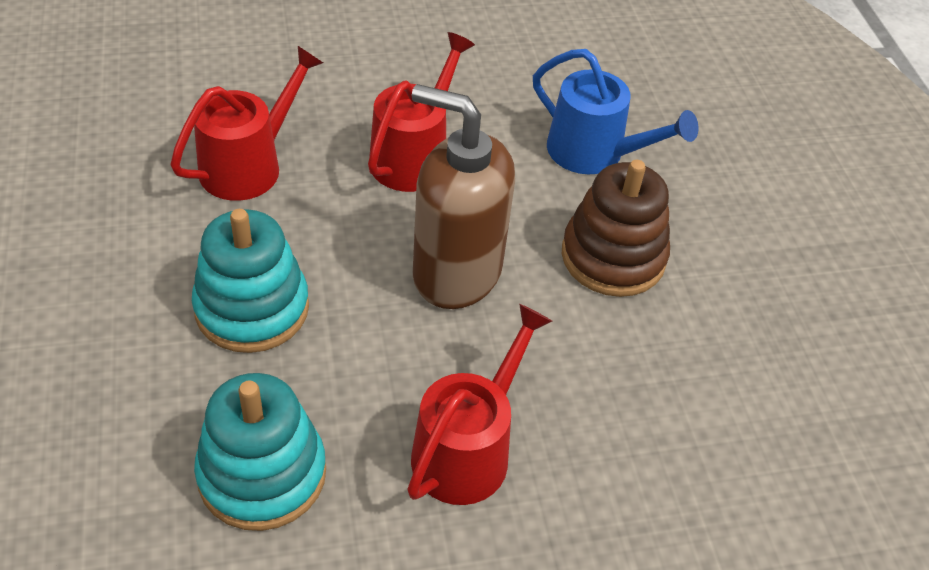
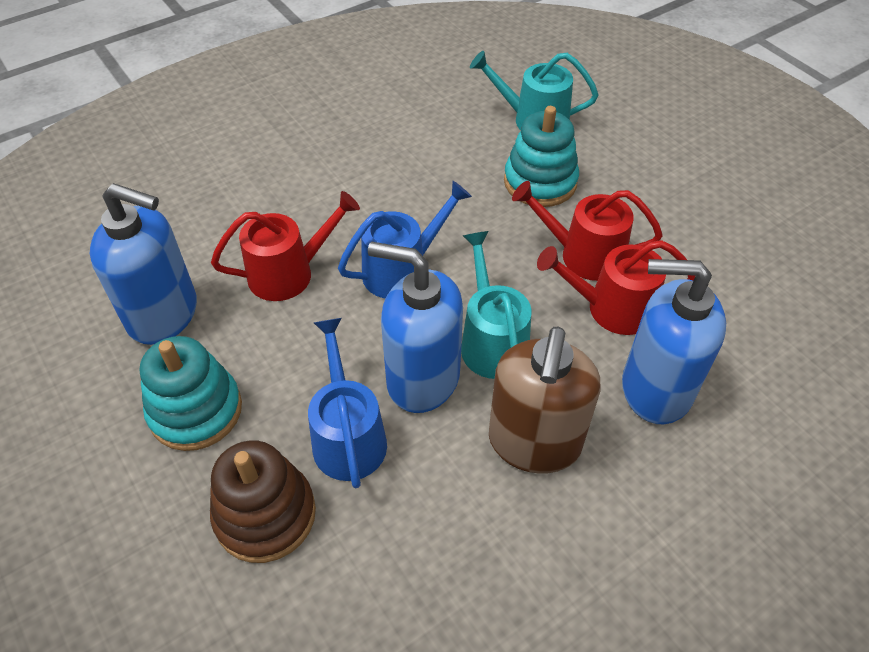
blue soap dispenser: none = 0 -> [90,183,197,345] [368,241,463,413] [622,259,726,424] = 3
blue watering can: [533,49,699,174] = 1 -> [308,318,387,488] [338,181,472,299] = 2
turquoise watering can: none = 0 -> [461,231,532,379] [470,51,598,130] = 2

